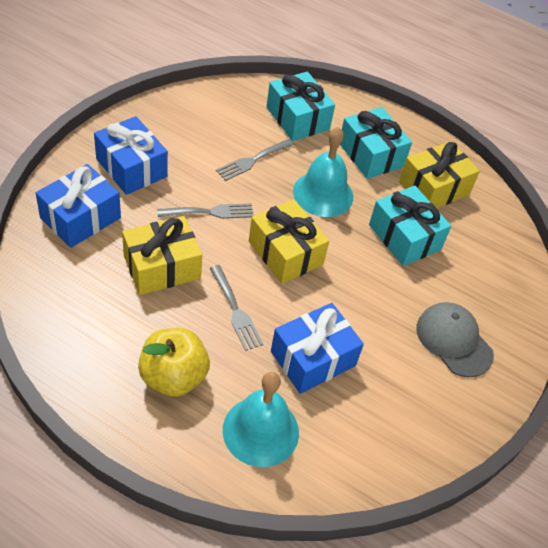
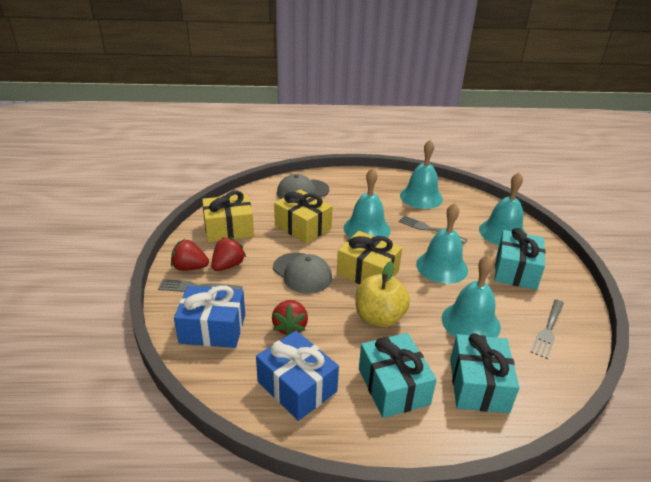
blue gift: [36,164,121,248] [94,116,168,195] [271,303,364,394] = 3 -> [174,285,245,348] [256,331,339,421] = 2
grey cap: [416,302,494,377] = 1 -> [273,253,332,294] [277,174,329,199] = 2
red strawberry: none = 0 -> [171,239,209,271] [211,237,246,271] [272,300,308,336] = 3
turquoise bell: [223,372,299,467] [293,127,353,217] = 2 -> [344,168,391,238] [400,140,443,209] [416,203,468,284] [442,255,501,338] [479,172,526,245] = 5

